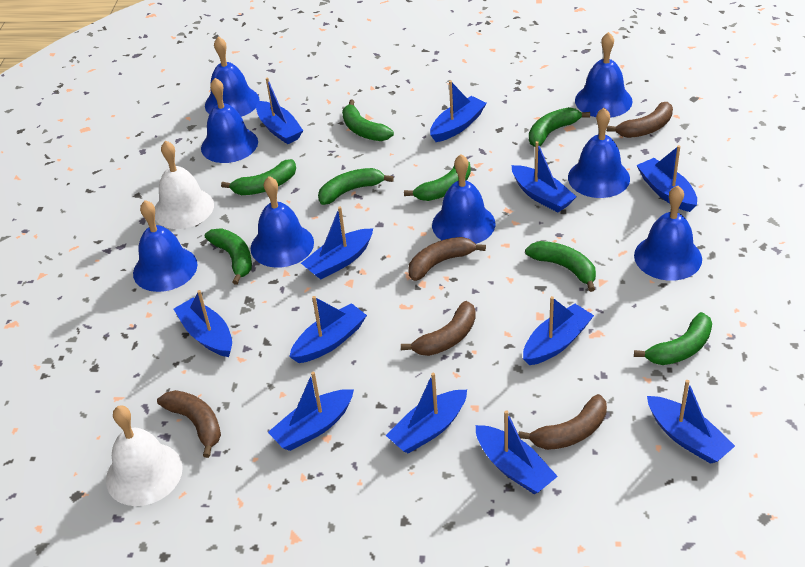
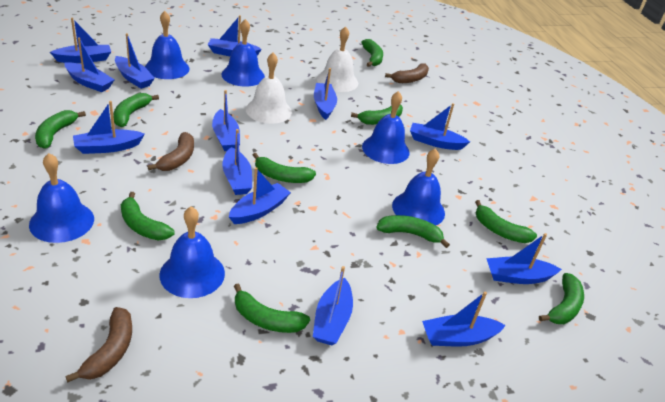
blue bell: [133,200,197,292] [201,78,258,163] [205,36,259,117] [251,176,314,268] [432,154,495,244] [568,108,630,198] [575,32,632,118] [634,185,702,281] = 8 -> [29,153,94,243] [145,11,190,79] [160,207,225,298] [222,19,265,87] [362,91,409,164] [392,148,445,225] = 6
blue boat: [174,290,232,357] [256,77,303,144] [268,372,354,451] [289,296,367,363] [301,206,373,280] [386,373,467,454] [430,80,487,142] [476,410,558,494] [512,141,577,212] [523,296,594,365] [637,145,697,212] [647,380,735,464] = 12 -> [50,18,111,63] [65,37,115,92] [73,101,145,154] [115,33,155,89] [208,15,262,56] [212,90,240,151] [222,129,252,195] [229,167,291,224] [313,266,353,345] [314,68,337,120] [410,103,470,150] [422,292,506,347] [486,233,562,284] = 13
brown banana: [157,390,221,458] [401,301,476,356] [408,237,486,281] [518,394,607,450] [607,102,673,138] = 5 -> [65,307,132,383] [147,132,194,171] [385,63,429,83] = 3
green banana: [205,228,252,285] [221,159,296,195] [318,168,394,205] [342,100,394,141] [404,161,471,201] [525,241,596,292] [529,107,590,147] [634,312,712,365] = 8 -> [35,110,86,149] [113,93,159,127] [121,192,175,241] [234,284,310,333] [253,153,316,183] [351,104,403,125] [361,39,383,67] [376,215,450,248] [475,200,537,243] [539,273,584,324] = 10

